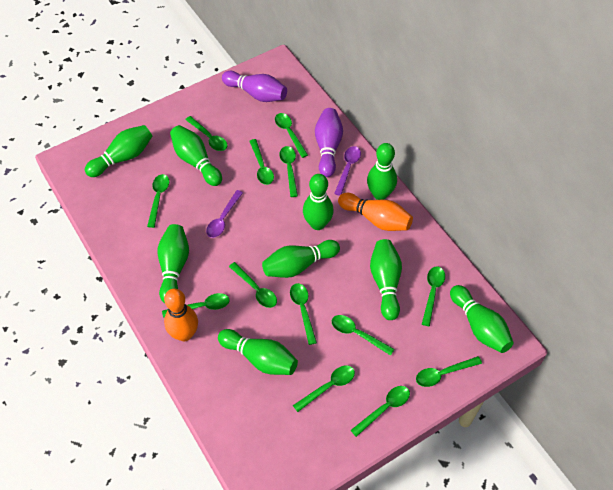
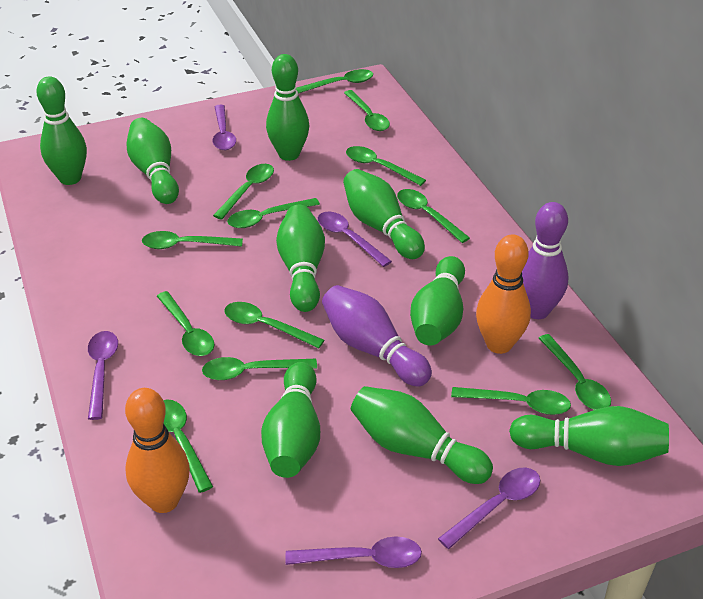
purple spoon: [206,190,243,238] [334,146,361,196] = 2 -> [88,331,118,420] [212,105,236,150] [285,536,422,568] [318,212,392,267] [438,467,540,549] = 5

